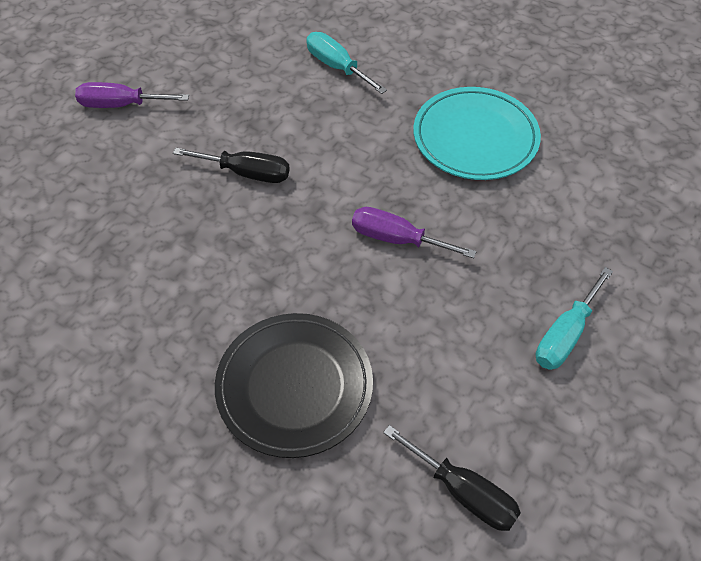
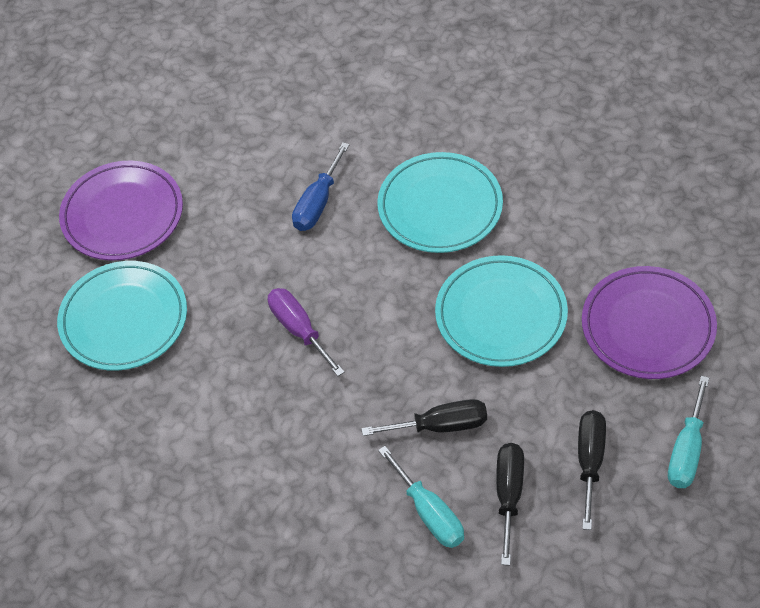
black plate: [215,313,373,458] = 1 -> none = 0
black screwdriver: [173,148,290,183] [383,425,521,531] = 2 -> [361,399,487,436] [496,443,524,566] [578,410,606,530] = 3
blue screwdriver: none = 0 -> [292,142,350,231] = 1
purple plate: none = 0 -> [59,161,183,260] [582,266,717,379] = 2
purple screwdriver: [75,82,189,108] [352,207,477,258] = 2 -> [268,288,345,376] = 1
turquoise plate: [413,87,541,180] = 1 -> [57,261,187,371] [377,152,503,253] [435,255,568,367] = 3

